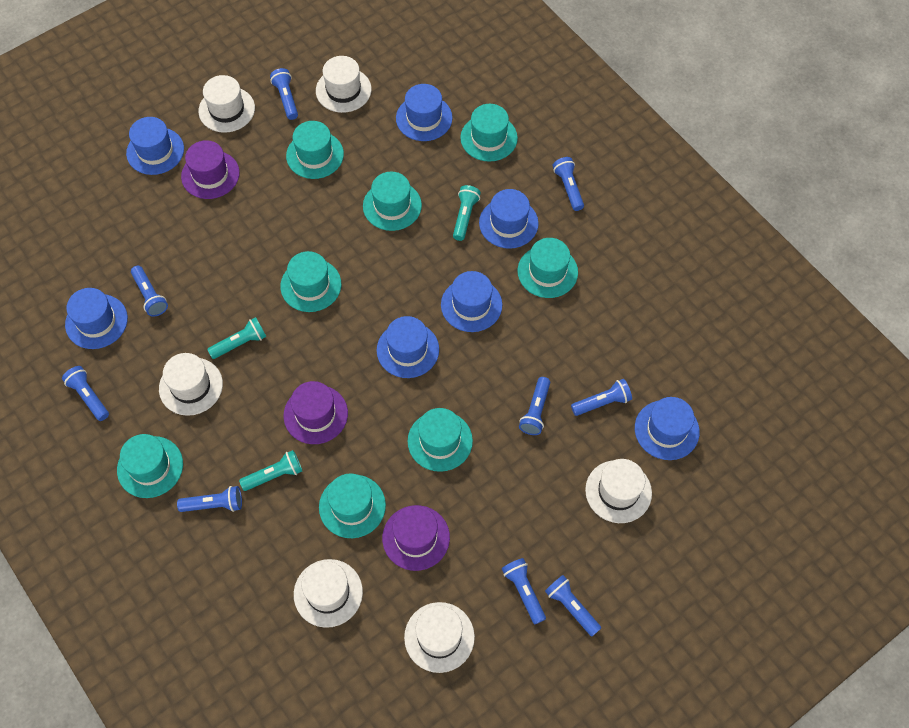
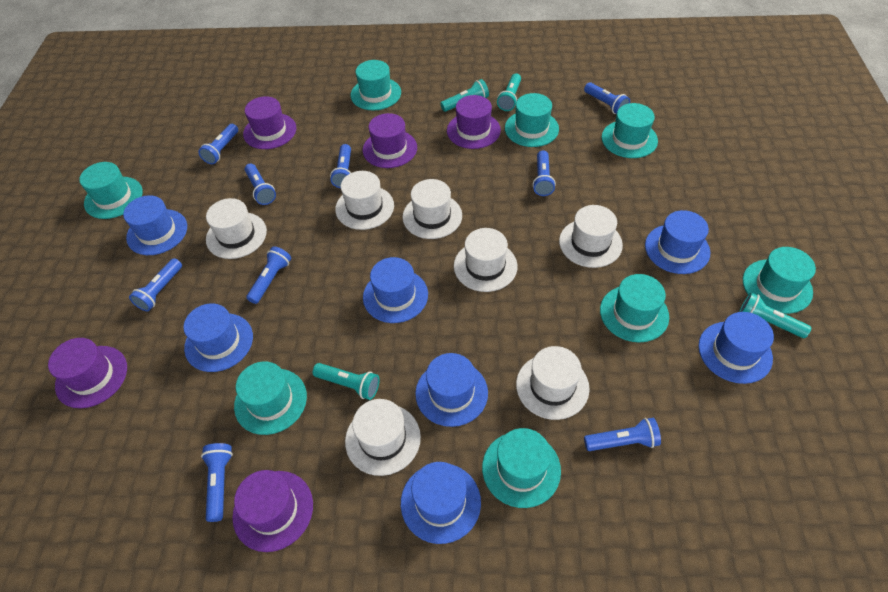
purple hat: [181,140,240,199] [284,381,348,444] [382,505,450,571] = 3 -> [48,338,127,408] [232,470,313,552] [243,96,296,149] [363,113,417,168] [447,95,501,149] = 5
turquoise flashlight: [207,317,267,359] [239,450,302,491] [453,185,481,241] = 3 -> [313,363,380,400] [440,79,489,112] [497,74,521,111] [739,293,811,338] = 4
white hat: [159,353,223,416] [198,75,255,133] [294,559,363,628] [316,56,372,113] [404,602,475,673] [585,459,652,523] = 6 -> [206,198,267,259] [335,171,394,230] [345,399,421,476] [402,179,462,239] [454,228,517,292] [516,346,590,420] [559,205,623,268] = 7

